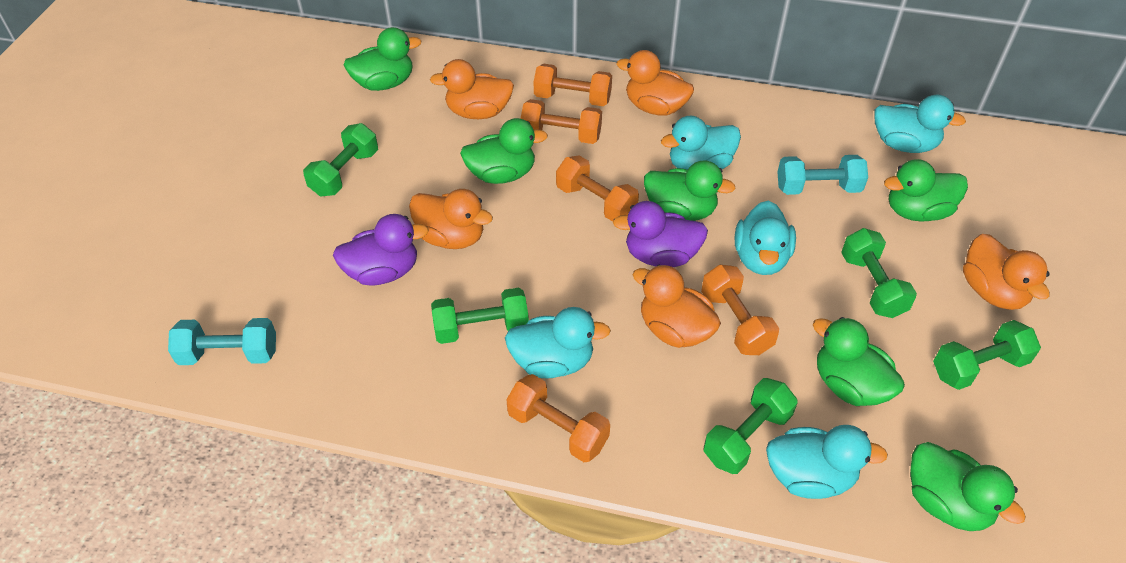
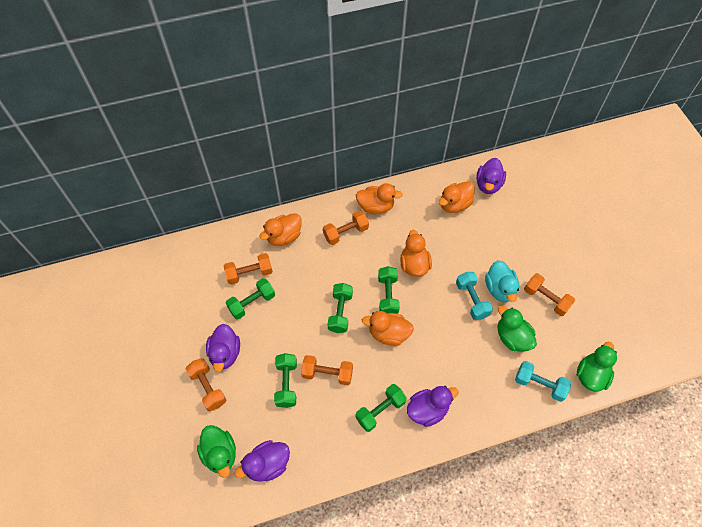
green duck: [344,27,421,91] [460,118,548,184] [644,160,736,221] [813,317,905,406] [884,159,968,222] [910,442,1026,531] = 6 -> [197,425,236,478] [497,306,537,352] [576,342,617,392] = 3
purple duck: [333,214,429,286] [613,201,708,267] = 2 -> [206,324,240,372] [234,440,290,482] [407,386,459,427] [476,158,506,194] = 4
turquoise duck: [505,307,611,378] [661,116,741,170] [735,200,796,275] [766,425,888,499] [874,94,966,153] = 5 -> [485,260,520,302] = 1

